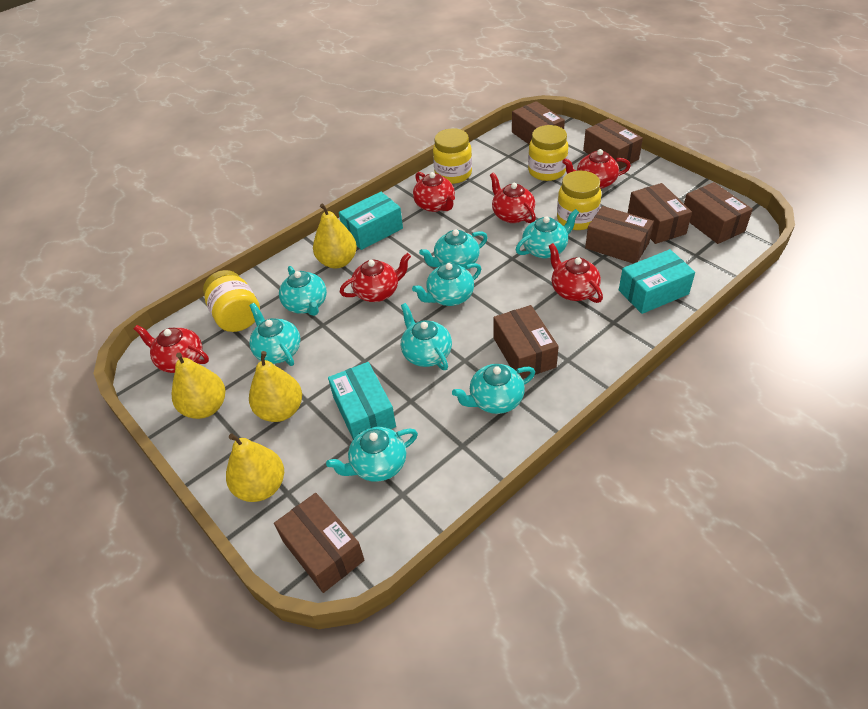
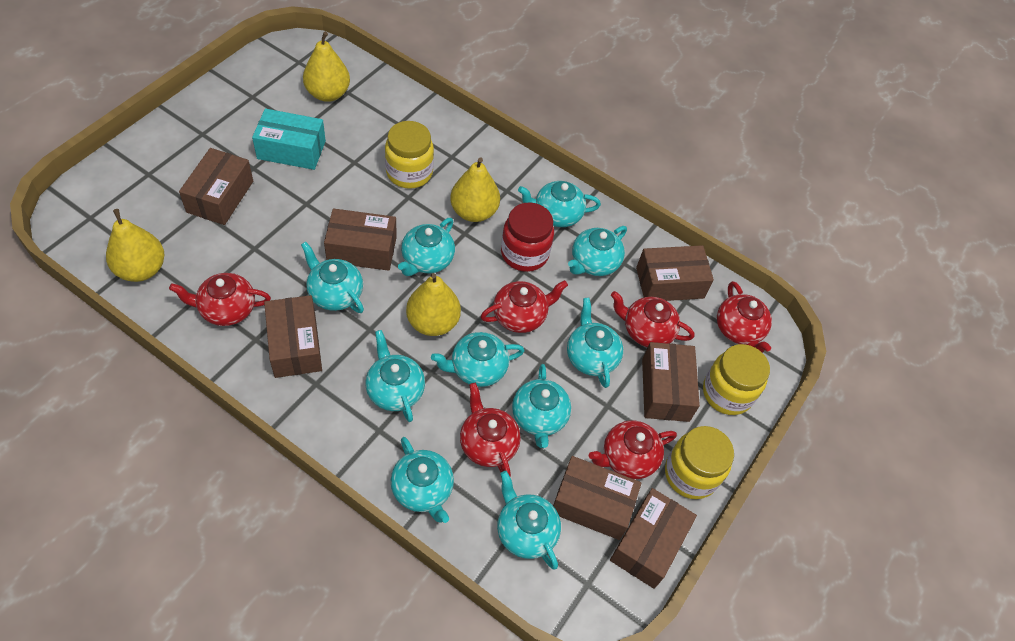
red jar: none = 0 -> [501,202,554,272] = 1
turquoise box: [328,362,396,439] [339,192,403,250] [619,249,695,314] = 3 -> [252,109,326,170] = 1
turquoise teapot: [249,303,301,366] [279,266,327,316] [326,427,418,482] [401,303,452,370] [412,263,481,306] [419,229,488,269] [452,364,535,414] [516,209,579,258] = 8 -> [301,242,364,313] [366,330,425,422] [391,437,454,523] [398,218,455,276] [431,332,525,387] [497,471,561,569] [512,364,571,448] [518,181,601,227] [567,298,623,388] [568,226,627,276] = 10
yellow jar: [203,270,260,332] [433,128,472,184] [528,125,568,181] [557,171,601,230] = 4 -> [385,121,434,189] [665,426,734,499] [703,344,770,415] = 3

